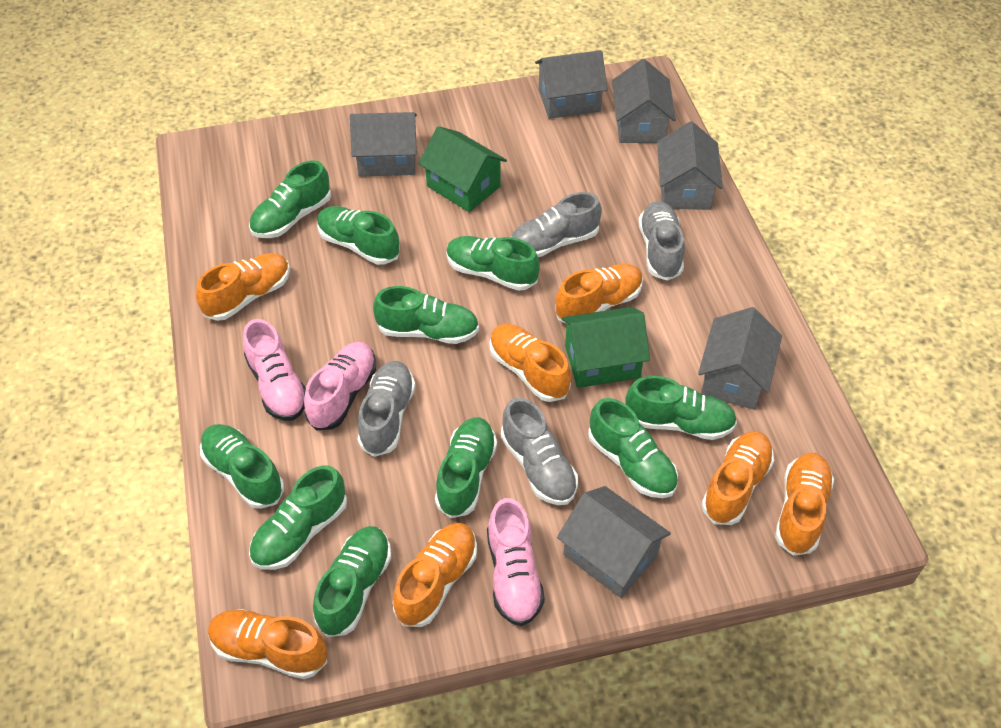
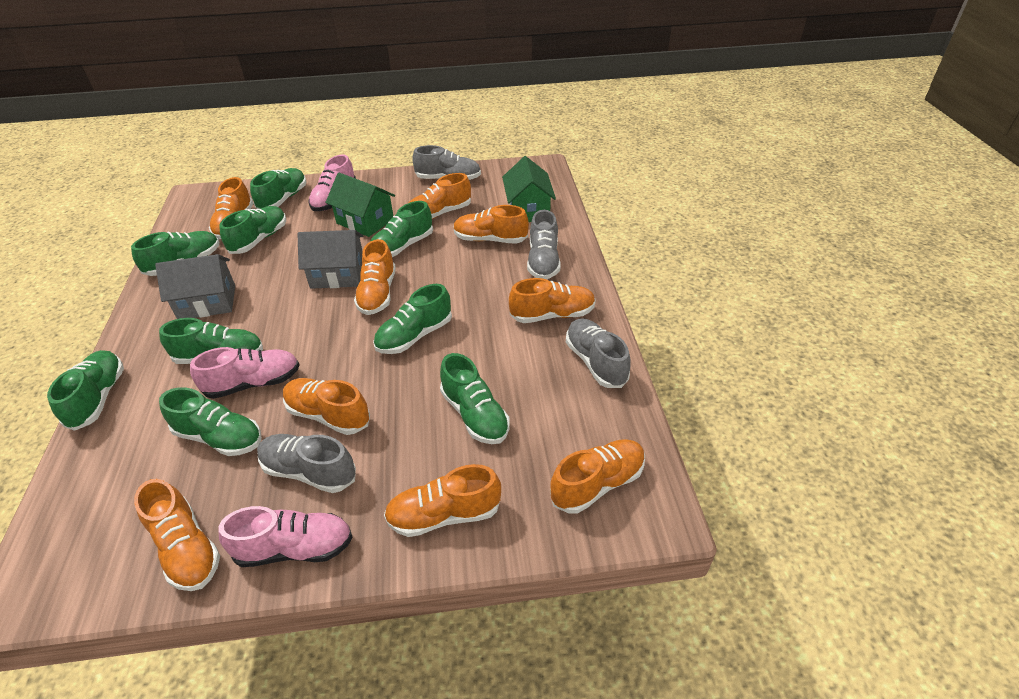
green shoe: [200,424,284,509] [249,160,331,238] [249,465,347,570] [313,526,391,637] [317,206,400,265] [373,286,479,344] [435,417,497,518] [446,236,540,291] [588,398,678,498] [625,376,737,440] = 10 -> [47,350,124,431] [131,231,219,276] [159,318,263,364] [159,387,261,456] [219,206,286,254] [250,168,306,209] [371,201,433,257] [373,284,452,354] [440,353,510,444] = 9
grey house: [350,112,417,177] [535,50,608,119] [557,486,671,598] [612,59,676,143] [657,121,723,210] [698,307,782,410] = 6 -> [155,254,235,319] [298,230,363,289] = 2
orange shoe: [196,253,290,321] [208,609,327,679] [393,523,477,627] [489,324,571,402] [555,264,643,324] [701,431,774,525] [775,453,834,556] = 7 -> [134,479,220,591] [209,177,253,239] [283,378,370,435] [354,239,396,315] [384,464,501,537] [409,173,471,219] [453,205,529,244] [509,278,596,323] [550,439,645,514] = 9

